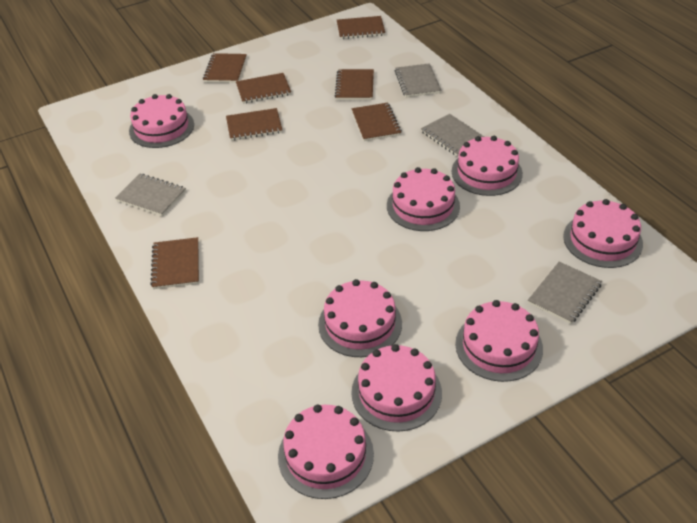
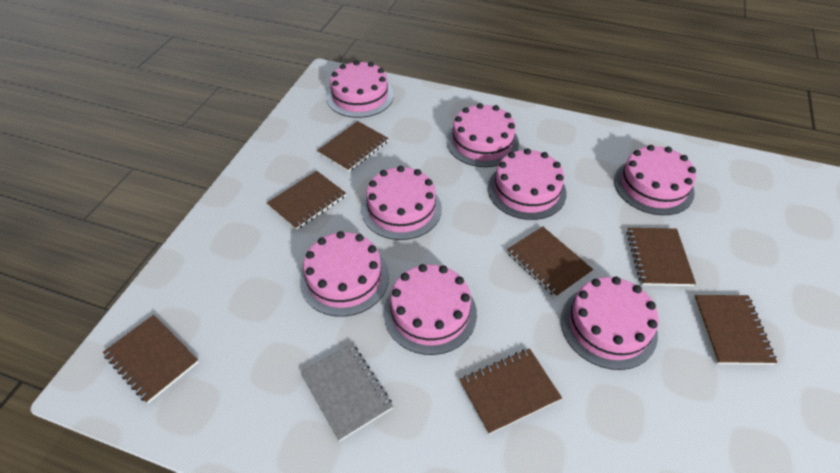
grey notebook: [115,174,186,216] [395,63,442,97] [421,114,484,156] [528,262,602,324] = 4 -> [300,344,393,441] = 1

